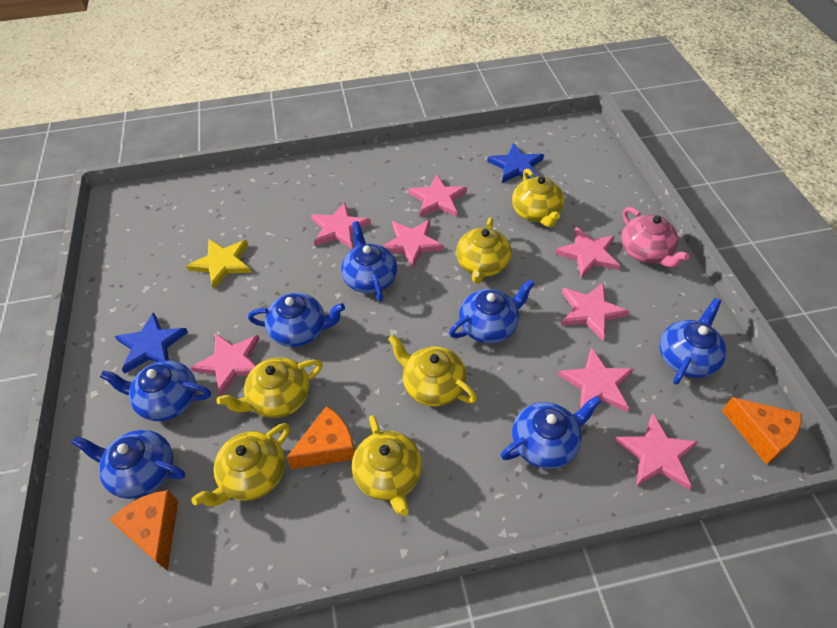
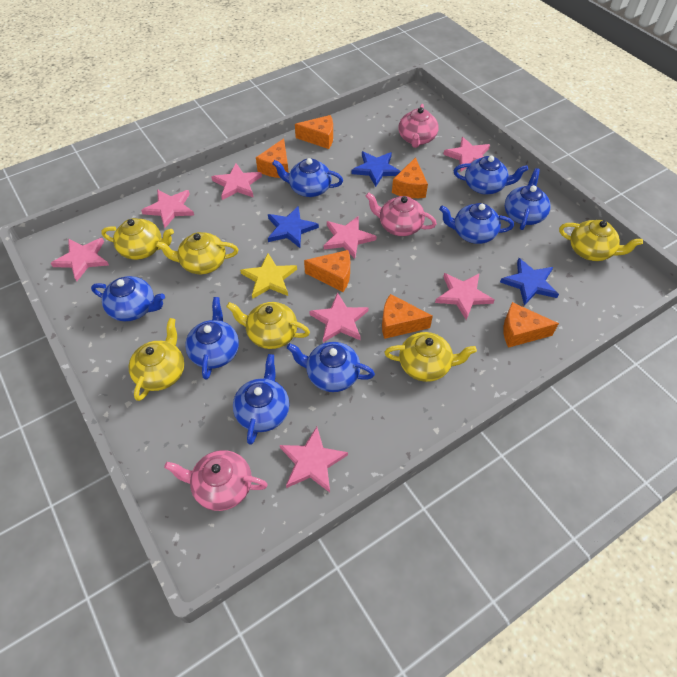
blue star: [115,312,188,373] [487,143,544,183] = 2 -> [268,206,319,248] [351,151,401,187] [500,258,559,305] = 3
blue teapot: [71,430,185,499] [100,361,211,421] [248,293,345,347] [341,221,397,302] [449,279,535,343] [501,396,602,469] [660,298,727,384] = 7 -> [91,276,165,321] [185,297,239,380] [233,354,290,445] [272,158,343,197] [287,342,375,392] [439,203,514,244] [454,156,528,195] [505,168,551,230] = 8
orange cheese: [109,490,178,571] [286,406,355,469] [722,397,802,464] = 3 -> [256,138,289,178] [295,115,333,149] [304,250,350,292] [382,294,433,339] [392,157,428,198] [503,302,559,348] = 6
pink teapot: [621,207,690,268] = 1 -> [164,450,268,511] [366,192,437,236] [399,104,438,148] = 3

